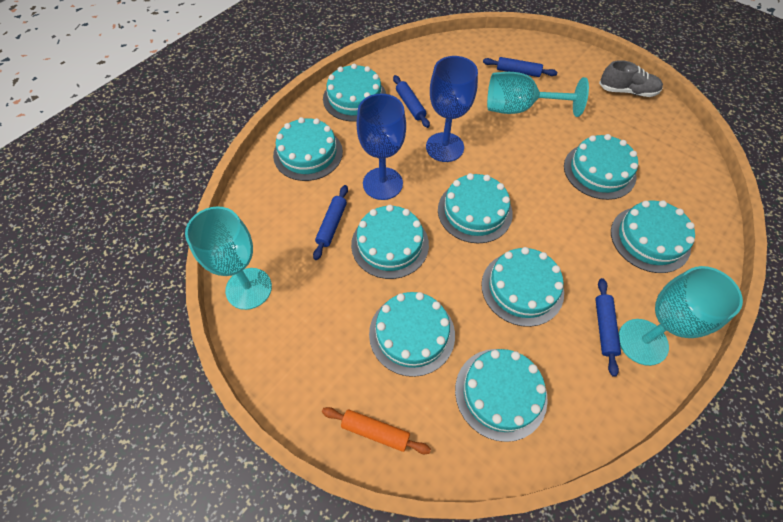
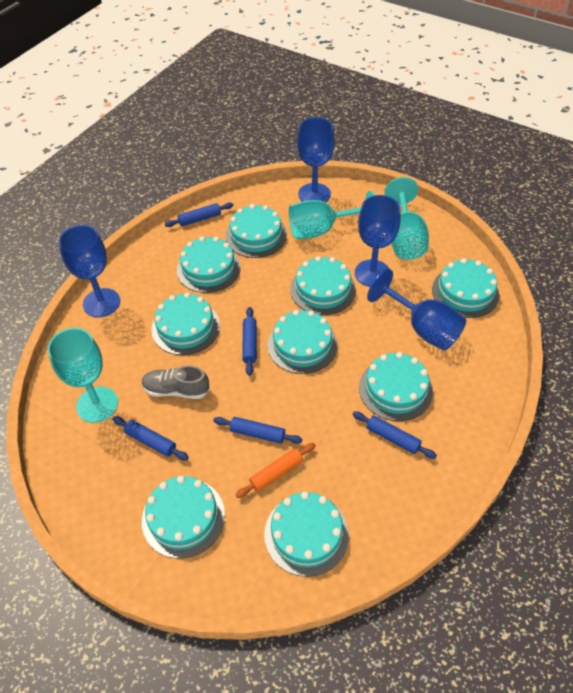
blue goblet: [356,94,406,200] [426,56,478,162] = 2 -> [58,225,120,317] [297,117,335,202] [355,195,401,287] [367,269,466,351] = 4
blue rolling pin: [313,185,348,260] [393,75,430,128] [483,57,558,77] [595,278,621,377] = 4 -> [112,416,189,460] [165,203,233,227] [213,417,302,444] [242,307,257,376] [352,411,437,459] = 5

